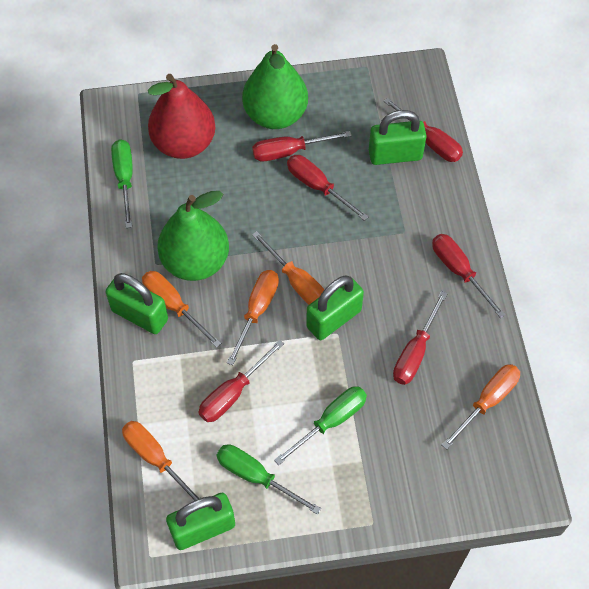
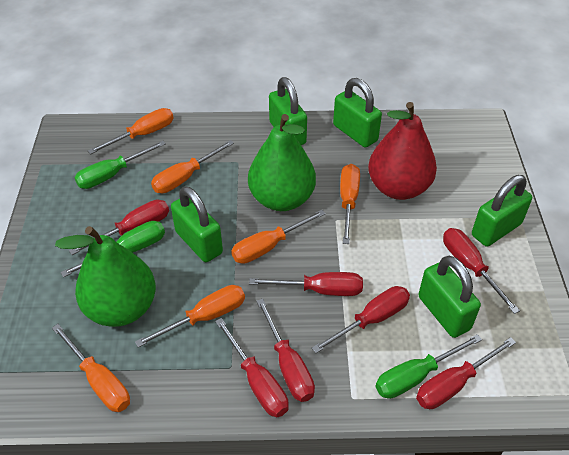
green padlock: [106,273,168,334] [166,493,235,550] [306,275,364,340] [369,110,426,165] = 4 -> [171,186,223,262] [269,77,307,145] [333,78,382,148] [418,256,481,338] [472,175,532,247] = 5
orange screwdriver: [122,421,200,500] [142,271,221,348] [227,270,279,365] [252,231,325,305] [442,364,520,450] = 5 -> [52,324,130,412] [88,108,174,154] [135,285,245,347] [151,140,234,193] [231,210,326,264] [340,164,360,244] = 6
red screwdriver: [198,340,284,422] [252,131,352,161] [287,155,369,221] [383,98,463,162] [393,291,448,385] [432,234,506,318] = 6 -> [69,200,169,255] [215,318,289,417] [249,272,363,296] [256,299,315,402] [312,286,410,353] [416,337,516,409] [443,228,520,314] = 7

